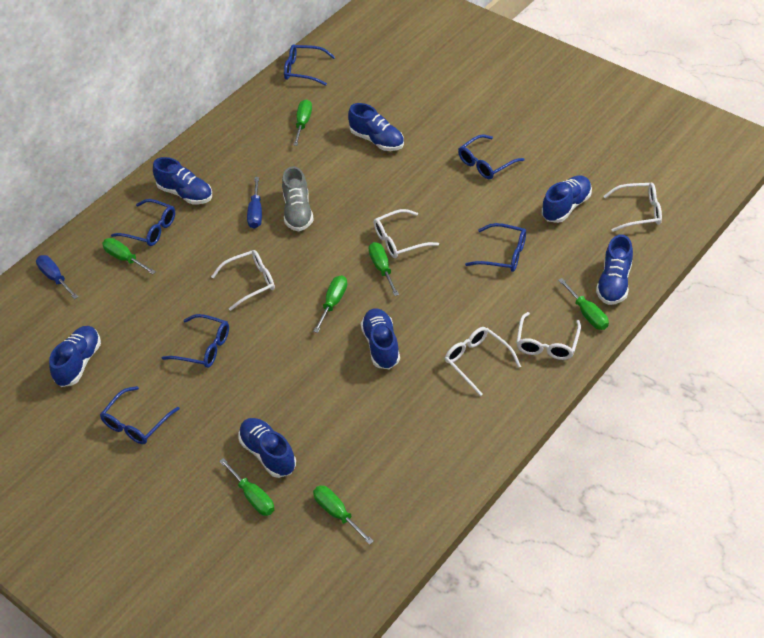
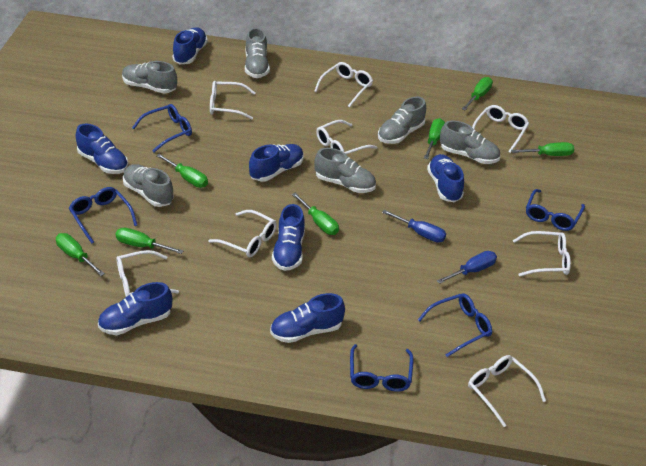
blue glasses: [100,386,180,444] [111,199,175,246] [162,314,229,368] [284,44,335,86] [458,134,524,179] [465,223,526,272] = 6 -> [69,187,137,244] [132,104,192,152] [350,344,413,392] [418,293,492,357] [526,189,585,231] = 5
grey shoe: [282,166,314,231] = 1 -> [122,61,177,93] [123,164,174,207] [245,28,270,78] [314,148,376,193] [378,96,426,144] [440,121,500,164] = 6
white glasses: [211,250,275,311] [374,209,439,258] [445,327,521,396] [516,312,581,360] [603,183,662,232] = 5 -> [116,250,179,297] [208,210,277,257] [210,81,255,120] [314,62,373,108] [316,120,377,154] [468,355,546,427] [472,105,529,153] [513,231,571,277] = 8

